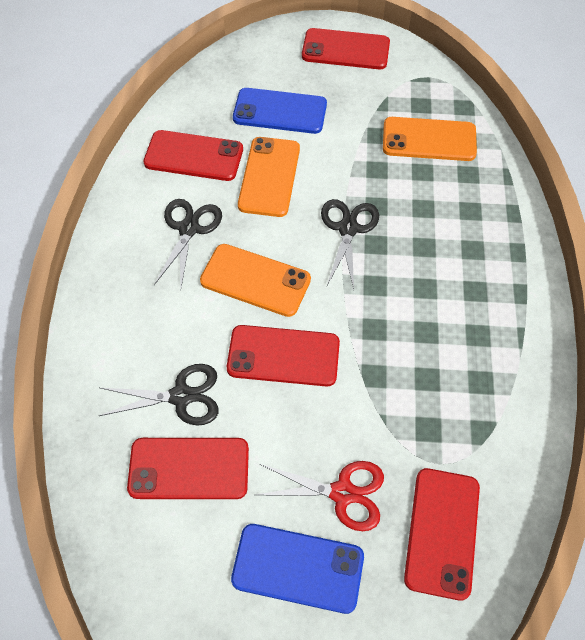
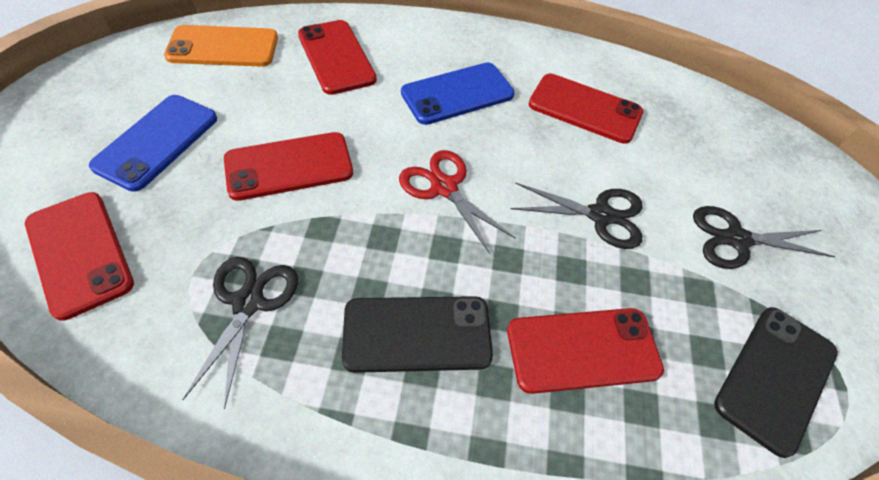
black phone: none = 0 -> [342,296,493,373] [714,307,838,458] = 2
orange phone: [200,244,311,317] [238,137,300,217] [383,117,477,161] = 3 -> [164,25,278,67] = 1

